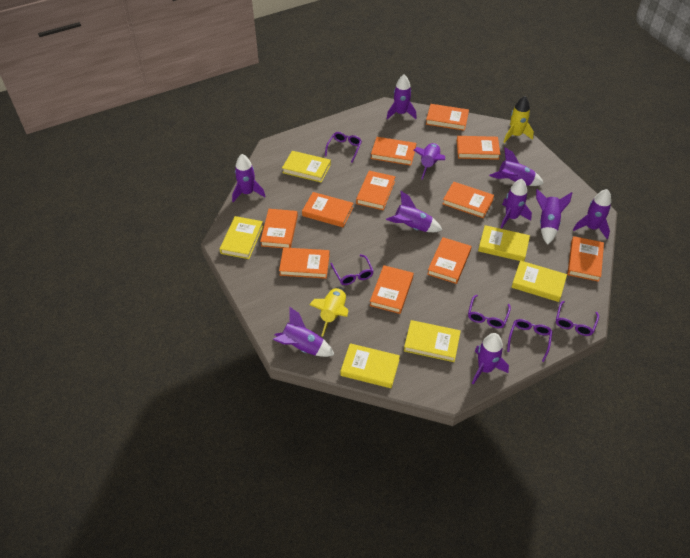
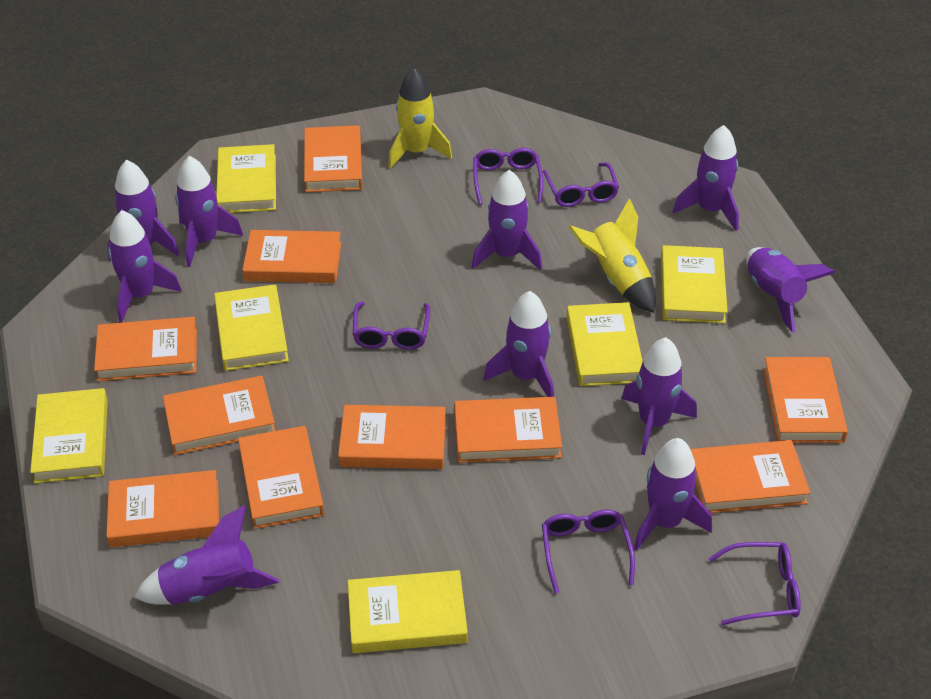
orange book: [260,209,298,248] [279,247,329,279] [302,192,353,227] [356,171,395,210] [370,265,414,314] [371,137,416,166] [426,104,469,131] [427,237,471,284] [443,182,494,218] [457,136,500,160] [567,236,604,282] = 11 -> [94,317,197,381] [106,470,219,548] [163,376,276,455] [238,426,324,529] [242,230,341,283] [304,125,363,192] [338,405,446,469] [454,397,562,463] [690,440,810,513] [763,357,848,443] = 10

